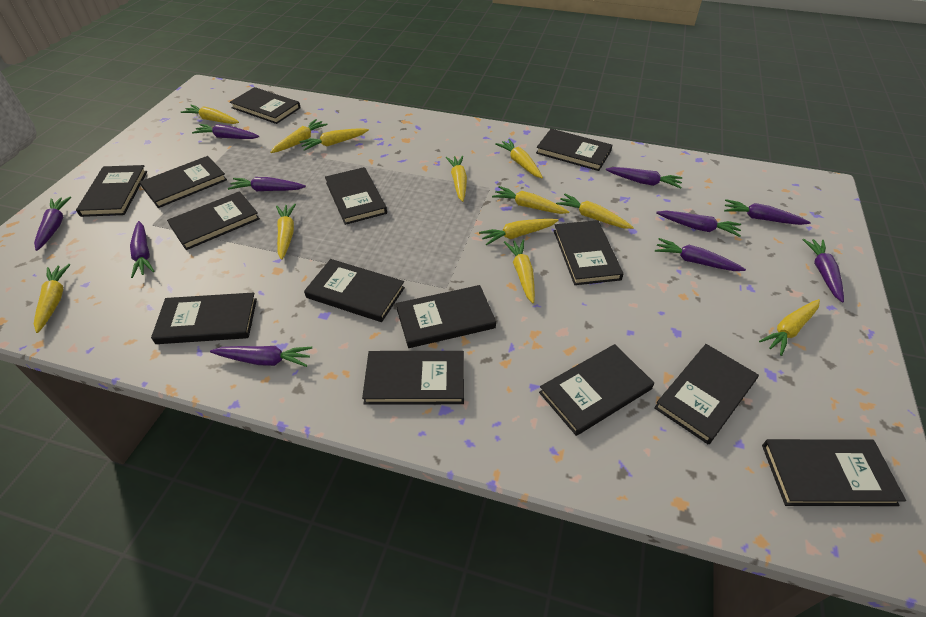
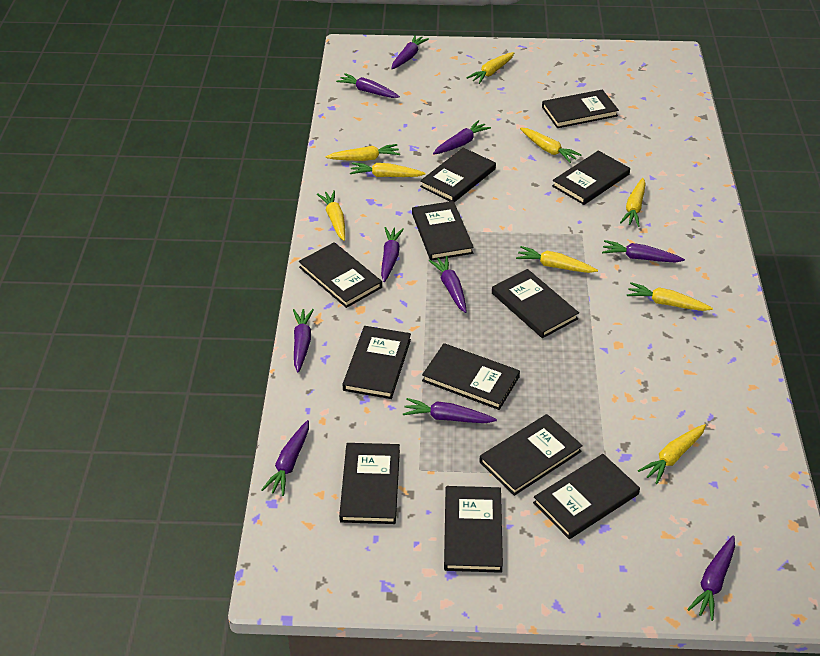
black book: [76,165,147,217] [140,156,227,208] [151,292,257,344] [167,191,260,250] [230,87,300,124] [304,259,405,322] [325,167,387,225] [362,351,464,405] [396,285,496,348] [536,129,613,171] [539,344,654,436] [554,220,623,285] [654,344,759,445] [762,439,906,506] = 14 -> [299,242,382,308] [339,443,400,524] [343,326,411,399] [412,201,474,261] [420,148,496,202] [422,343,520,410] [444,486,503,573] [479,414,583,496] [492,269,579,338] [533,454,640,539] [542,90,619,128] [552,150,630,205] = 12
yellow carrot: [34,264,70,333] [181,105,239,124] [270,119,328,153] [276,204,296,260] [299,128,369,151] [446,156,467,202] [479,219,559,245] [492,186,569,214] [496,139,543,178] [504,239,535,303] [556,194,634,229] [759,299,820,356] = 12 -> [317,190,345,241] [325,144,400,161] [350,163,426,177] [467,52,514,84] [516,246,598,273] [520,127,581,163] [620,178,646,227] [627,282,713,311] [638,424,706,484] = 9

